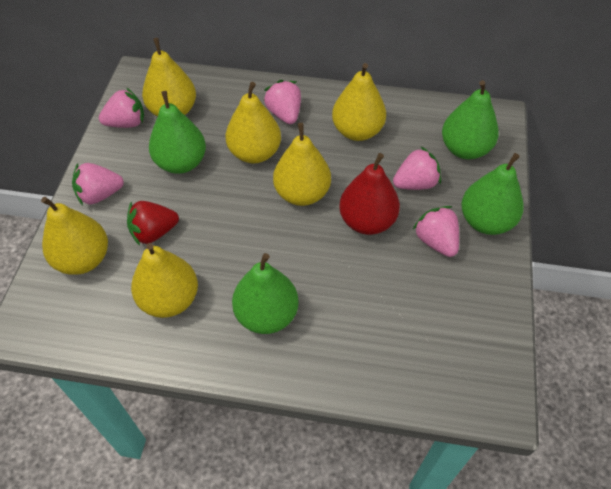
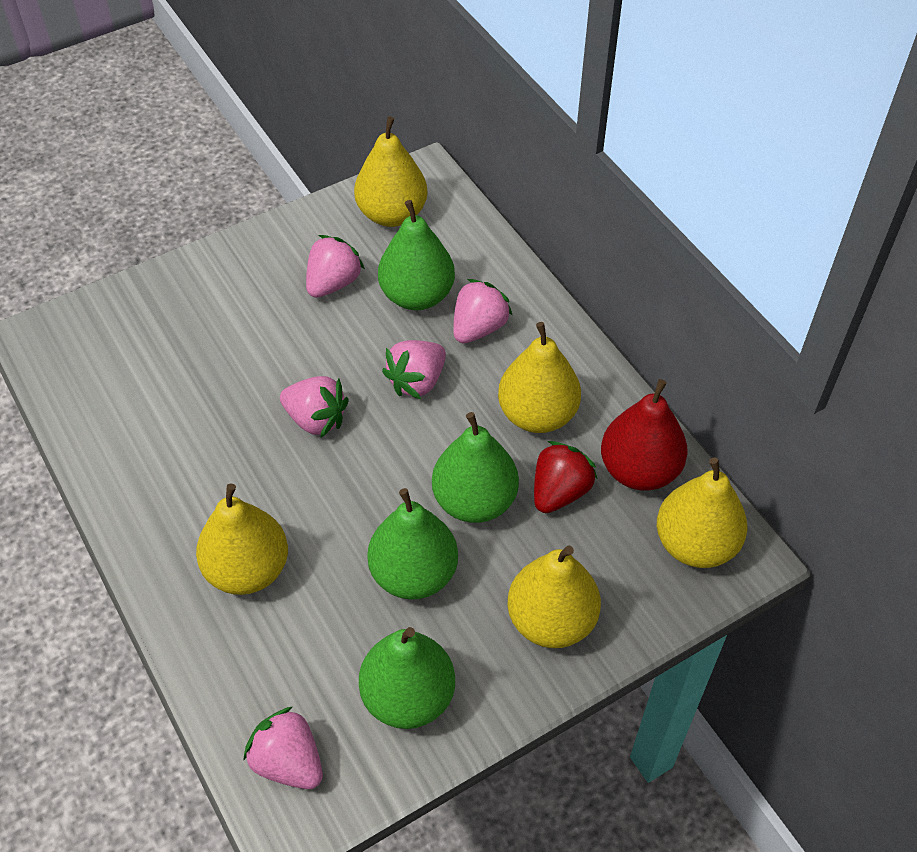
yellow pear: [41,197,108,275] [131,243,198,318] [142,38,196,117] [226,82,281,163] [273,123,331,206] [332,63,386,141] = 6 -> [196,484,288,595] [354,116,428,227] [498,322,581,433] [507,546,601,648] [657,457,747,568] = 5

